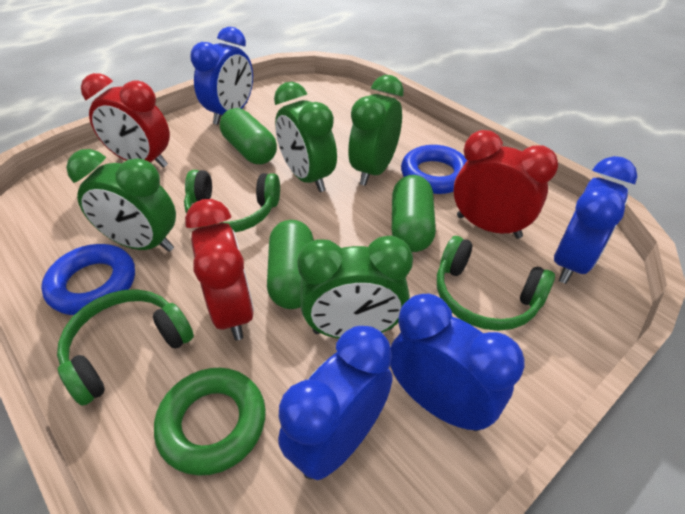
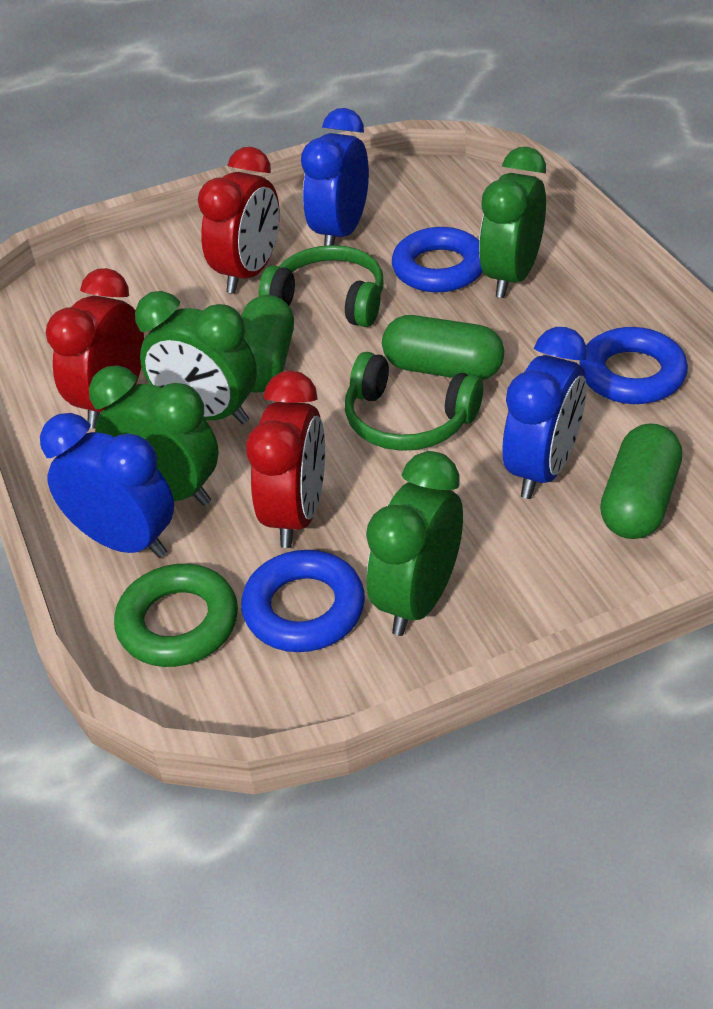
blue clock: [190,27,253,125] [278,326,393,480] [390,294,525,431] [554,156,637,284] = 4 -> [40,413,174,558] [301,108,369,246] [503,327,587,499] = 3
blue ring: [41,244,135,315] [401,145,467,194] = 2 -> [241,550,365,652] [392,227,483,292] [579,327,688,404] = 3
green headphones: [57,289,194,406] [184,170,280,232] [437,236,555,331] = 3 -> [259,245,384,327] [345,352,483,451] = 2

